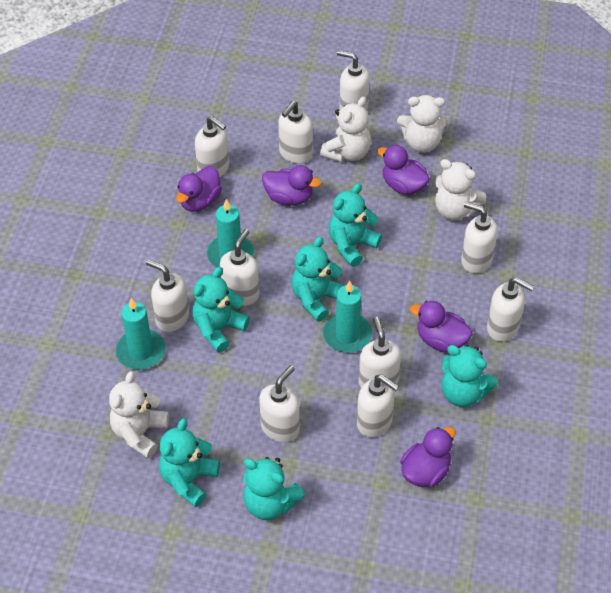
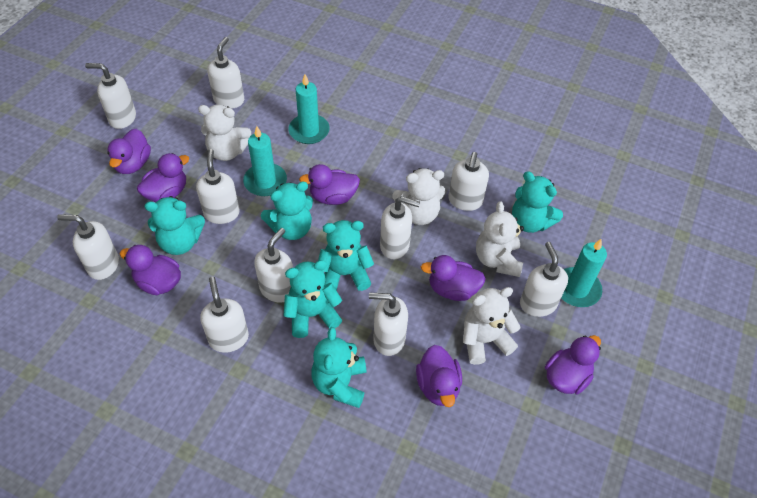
purple duck: [176,166,222,211] [262,165,321,205] [377,145,430,195] [400,427,456,487] [410,301,472,352] = 5 -> [107,129,151,174] [120,245,181,295] [137,153,189,202] [299,164,360,205] [416,345,462,407] [421,255,486,301] [545,335,601,394] = 7

